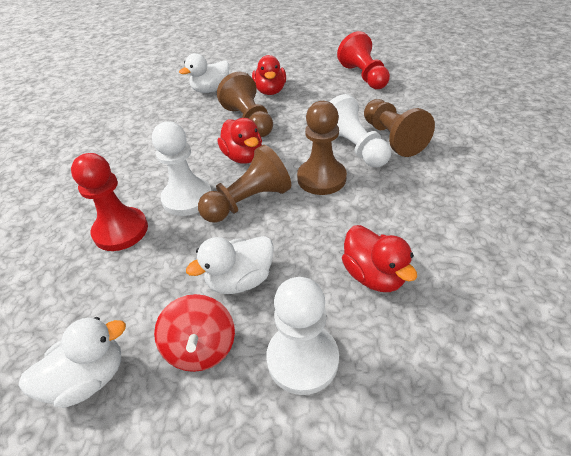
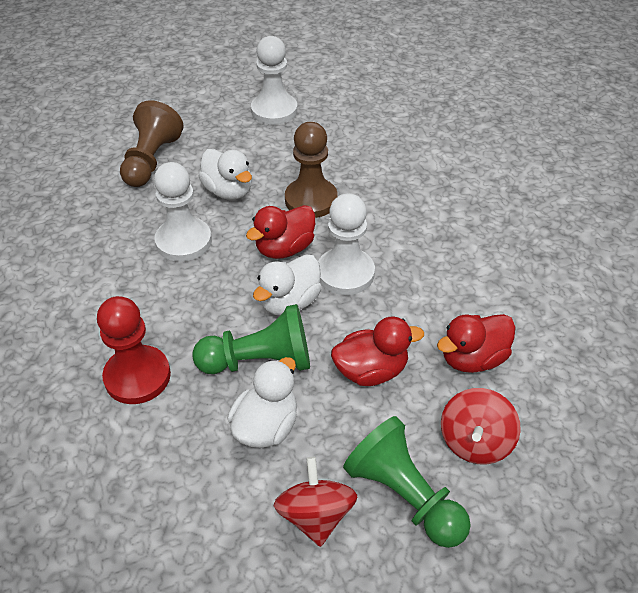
brown pawn: [198,145,291,223] [217,72,273,137] [297,101,347,195] [364,99,435,157] = 4 -> [120,100,183,187] [285,122,338,218] = 2
green pawn: none = 0 -> [192,304,310,374] [343,416,471,548] = 2
red pawn: [71,153,148,251] [337,31,390,89] = 2 -> [97,296,171,404] = 1
red spinning top: [154,294,235,372] = 1 -> [274,457,357,547] [441,388,521,465] = 2

